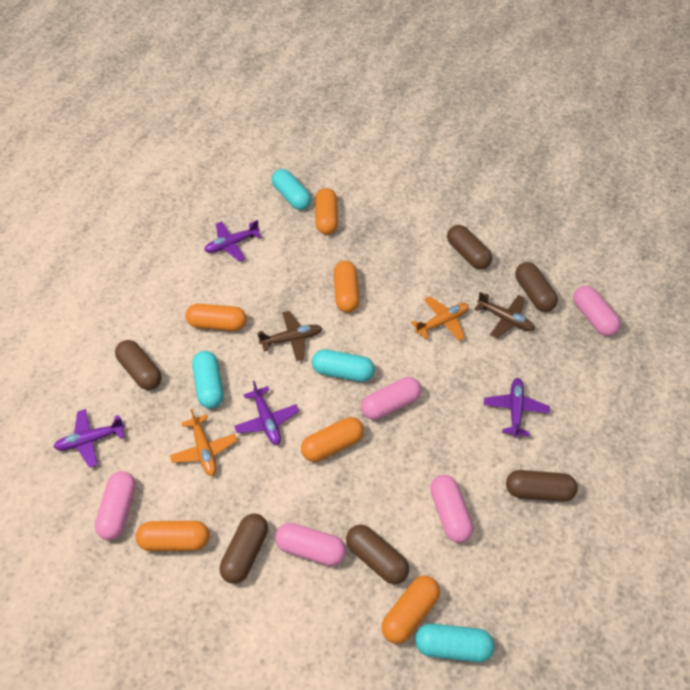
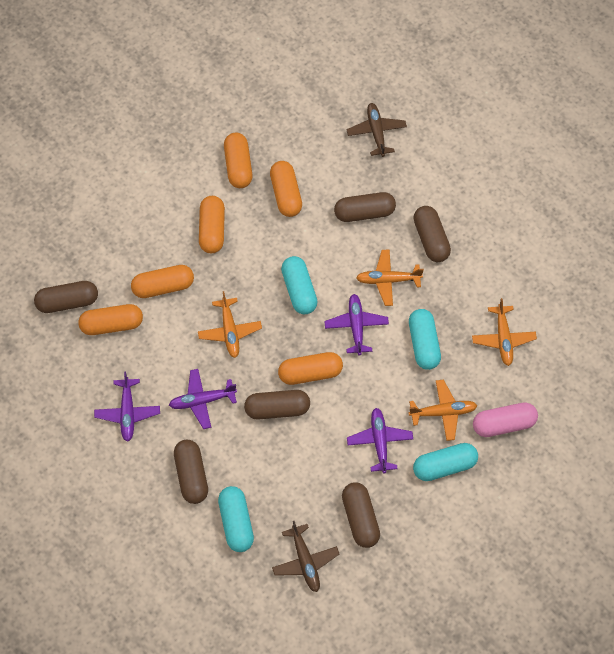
orange plane: [170,409,237,476] [411,296,469,341] = 2 -> [198,291,262,358] [356,250,424,306] [408,380,477,441] [472,298,537,366] = 4
pink capsule: [95,471,136,540] [275,523,346,566] [361,377,421,420] [430,475,474,543] [573,286,621,336] = 5 -> [473,402,538,437] = 1

